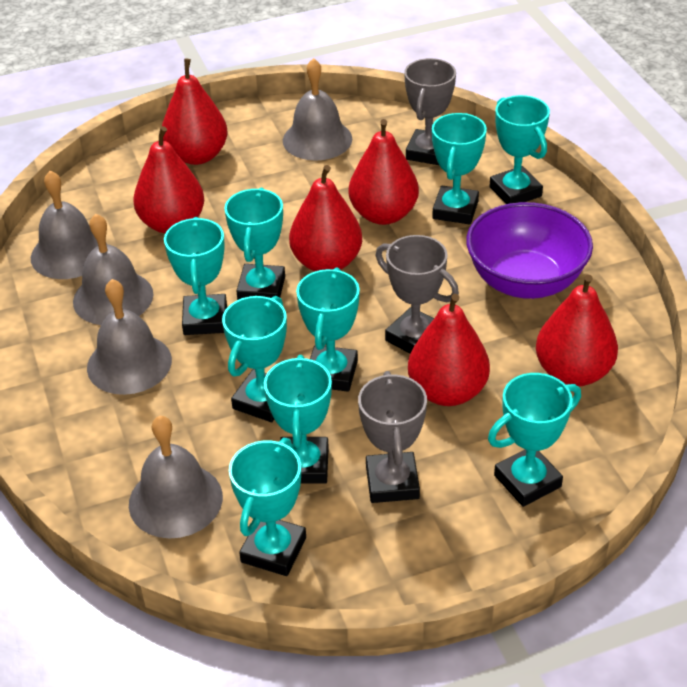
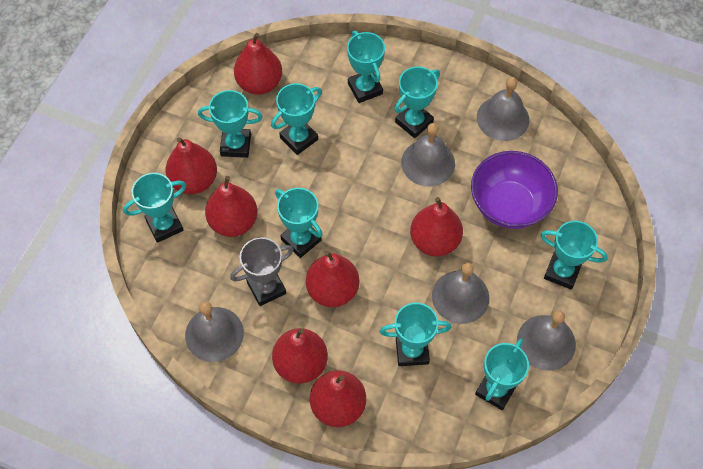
grey trophy: [358,371,427,503] [376,235,459,354] [404,58,456,165] = 3 -> [230,237,294,306] = 1
red pear: [133,126,204,233] [162,59,228,165] [289,165,362,272] [349,119,419,225] [408,294,490,406] [536,275,618,387] = 6 -> [166,137,217,194] [205,176,258,237] [234,33,282,95] [272,328,328,384] [306,251,360,307] [310,370,366,427] [410,197,463,257] = 7

